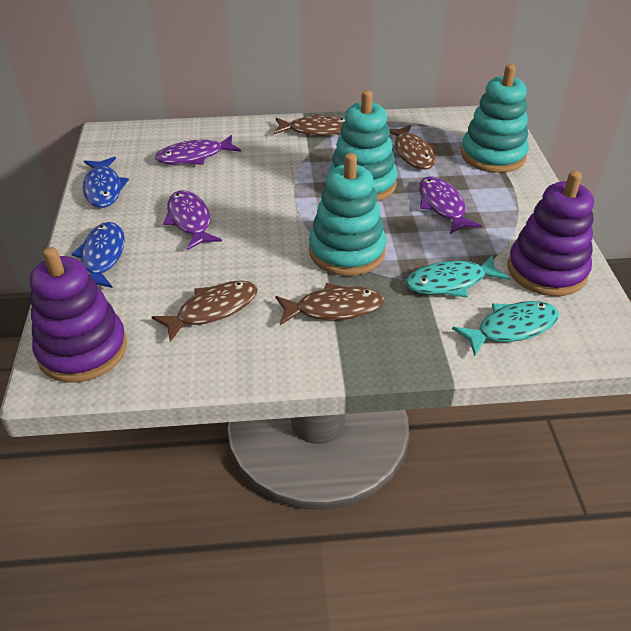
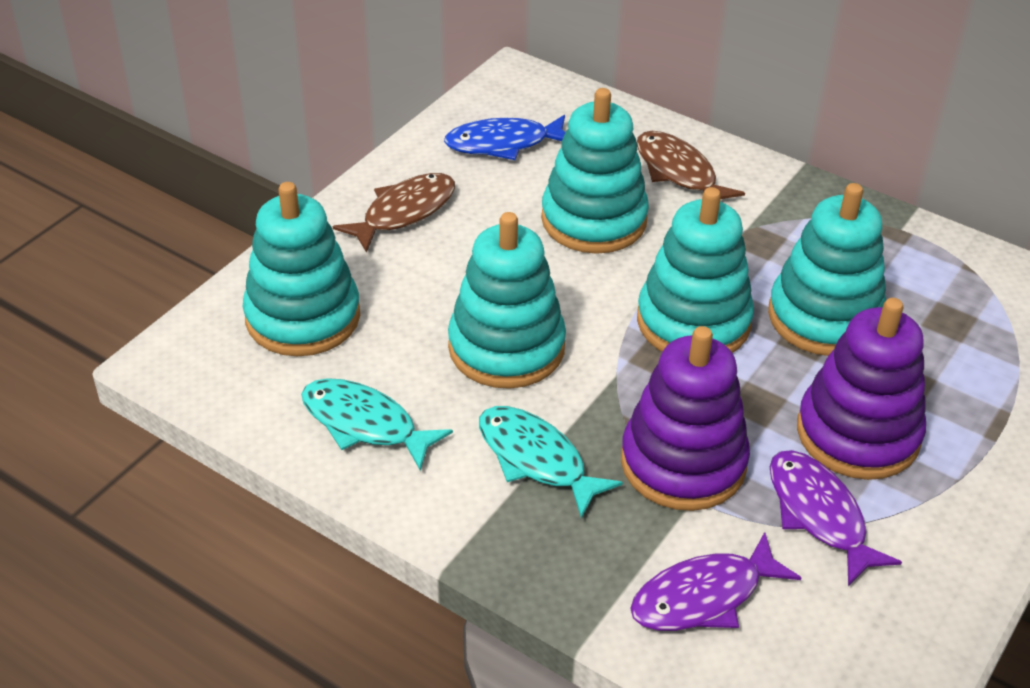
blue fish: [71,222,125,288] [83,156,129,208] = 2 -> [444,115,565,160] = 1
brown fish: [152,280,258,342] [274,114,345,136] [276,283,384,325] [389,125,436,170] = 4 -> [333,173,455,253] [637,131,745,199] = 2
purple fish: [155,135,241,165] [163,190,222,250] [419,177,482,234] = 3 -> [630,532,801,631] [770,450,902,586] = 2
turquoise stacking toy: [309,153,386,276] [329,90,398,202] [461,64,529,173] = 3 -> [243,182,360,356] [448,212,566,389] [541,88,649,254] [637,187,754,353] [768,183,886,356] = 5

